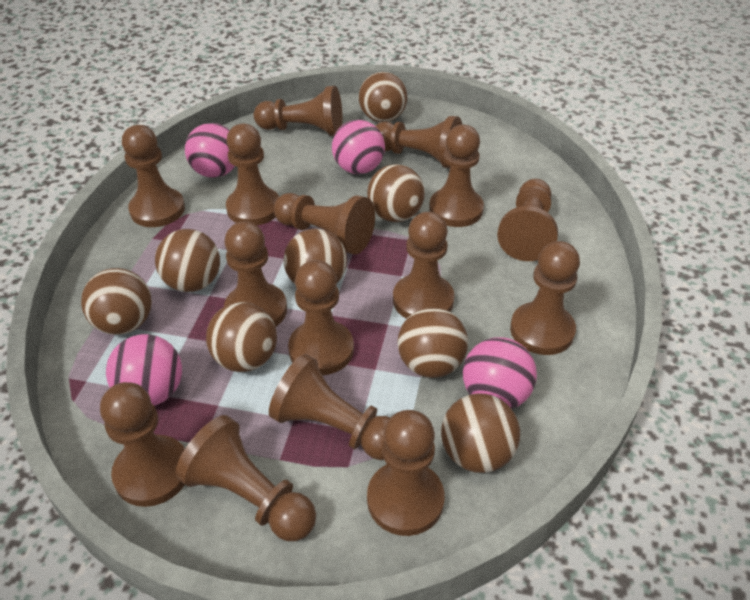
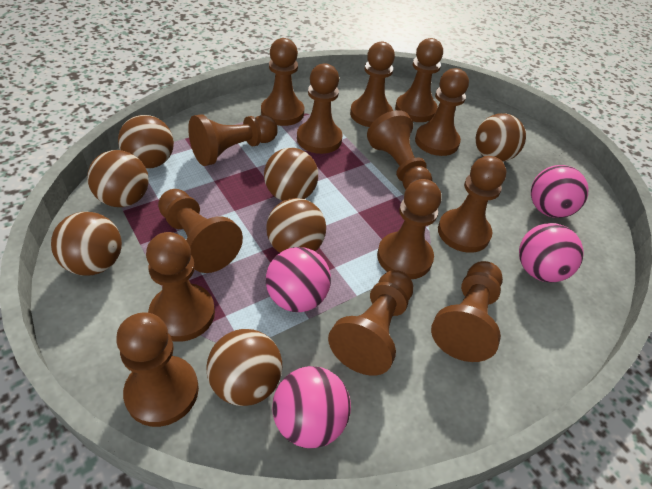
brown ball: [81,268,152,335] [155,229,220,292] [206,302,277,372] [283,229,347,284] [359,72,407,122] [367,164,425,222] [397,307,468,378] [441,393,520,473] = 8 -> [51,212,122,276] [87,150,149,207] [118,115,174,169] [206,329,282,406] [264,148,318,201] [266,198,326,253] [476,113,526,162] = 7
brown pawn: [100,382,185,507] [122,125,185,227] [176,415,316,541] [224,221,287,327] [226,124,279,225] [254,86,343,136] [269,354,390,460] [274,193,375,254] [288,260,354,375] [367,410,445,536] [376,116,462,168] [393,212,454,319] [429,125,484,227] [497,179,558,261] [510,241,580,355] = 15 -> [116,312,199,427] [146,232,215,342] [158,189,243,273] [188,114,278,166] [261,38,304,126] [297,63,342,154] [328,270,413,376] [350,42,395,127] [367,110,433,190] [377,179,441,279] [395,38,443,122] [415,68,469,156] [431,261,503,362] [438,156,506,253] = 14

